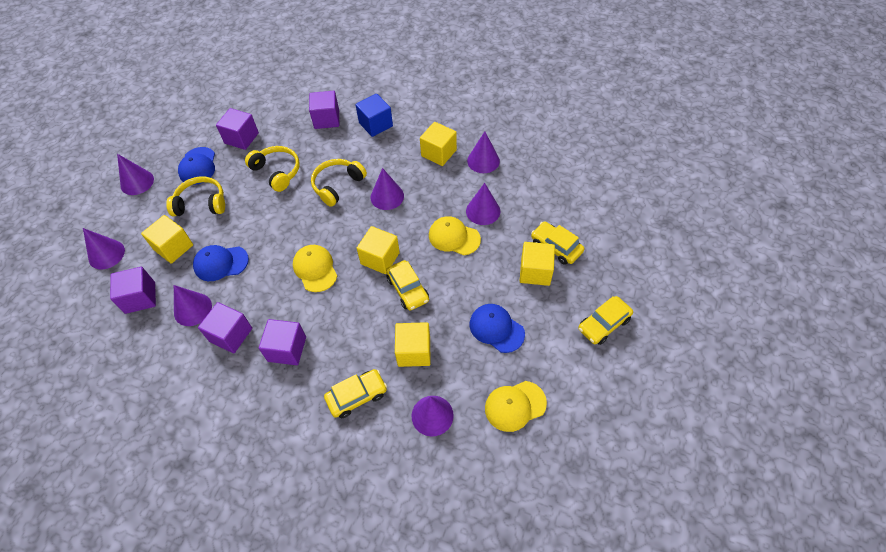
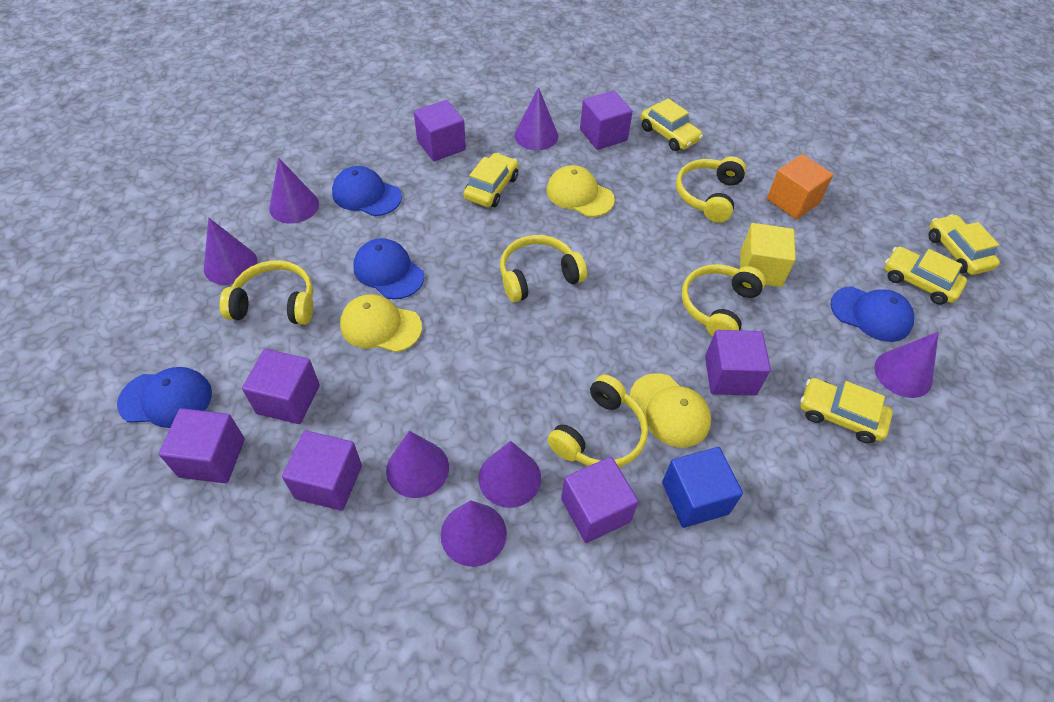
blue cap: [178,147,215,185] [193,245,249,281] [469,304,525,353] = 3 -> [117,367,212,428] [332,166,402,216] [353,238,424,299] [830,286,914,342] = 4
orange cube: none = 0 -> [767,154,834,220] = 1
purple cube: [110,267,156,314] [198,302,252,353] [216,108,259,150] [259,319,306,365] [309,91,339,129] = 5 -> [159,408,245,483] [242,349,320,424] [282,430,362,511] [414,100,466,161] [561,457,639,543] [580,90,633,150] [705,330,771,395] = 7
yellow car: [324,369,387,418] [386,260,429,310] [531,221,584,265] [578,296,633,345] = 4 -> [464,153,519,207] [641,98,703,151] [800,378,893,444] [884,247,967,305] [928,214,1000,275] = 5
yellow cube: [141,215,193,264] [357,226,400,274] [395,322,430,367] [420,122,457,166] [520,242,555,286] = 5 -> [740,223,796,287] = 1
yellow headphones: [166,176,225,216] [245,146,299,192] [311,159,367,207] = 3 -> [219,260,313,325] [500,235,587,302] [548,375,648,467] [676,156,746,223] [682,264,766,337] = 5

